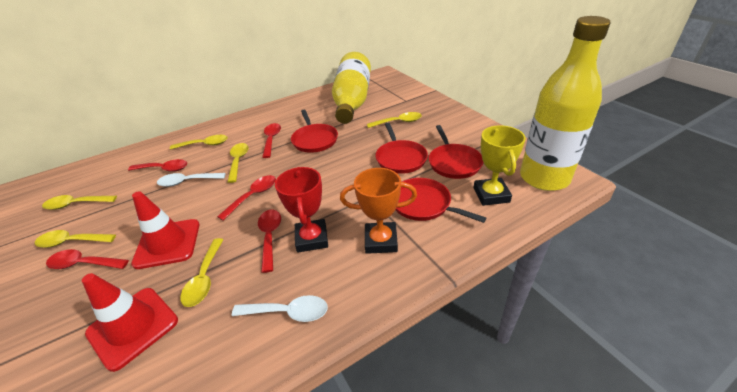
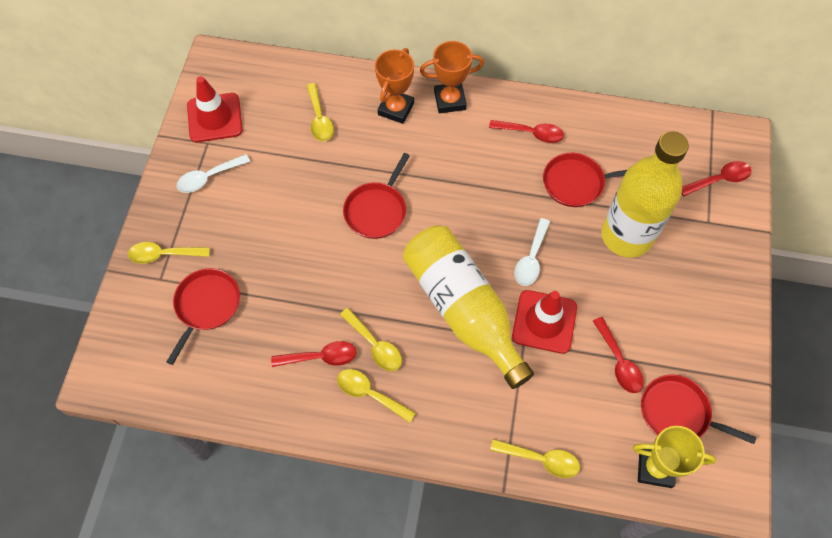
orange trophy: [340,168,417,254] = 1 -> [375,48,414,124] [420,41,484,113] = 2
red spoon: [46,249,129,269] [128,159,187,172] [217,175,276,221] [258,210,281,273] [262,123,281,158] = 5 -> [271,341,356,367] [489,120,564,143] [593,317,644,393] [682,161,752,196] = 4
red trophy: [275,167,328,253] = 1 -> none = 0
yellow spoon: [35,230,116,248] [42,195,117,210] [170,135,228,150] [180,238,224,307] [227,143,249,183] [367,112,422,128] = 6 -> [128,242,210,264] [307,83,334,141] [337,369,415,423] [340,308,402,371] [490,439,580,478] = 5

